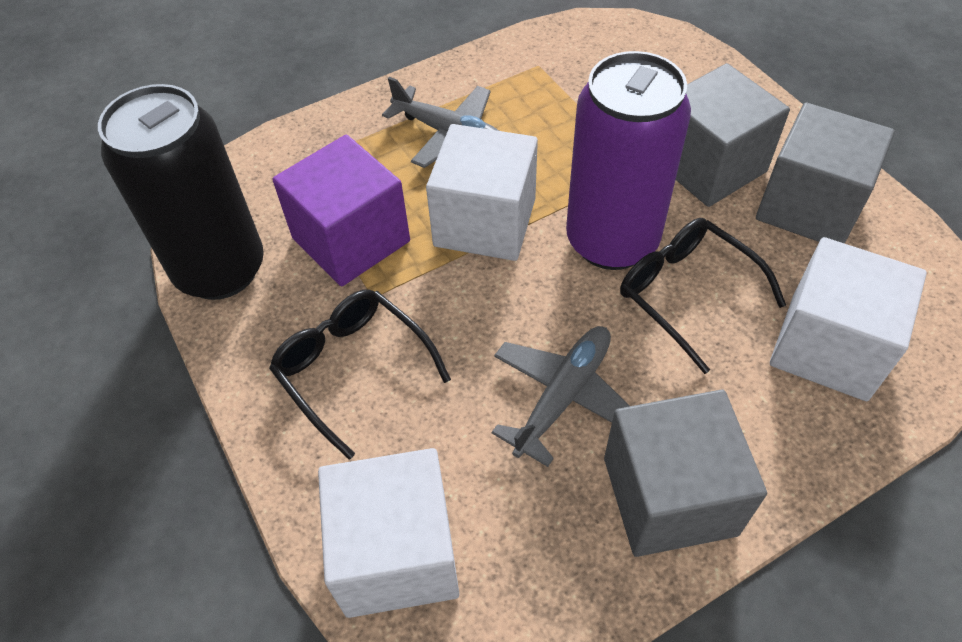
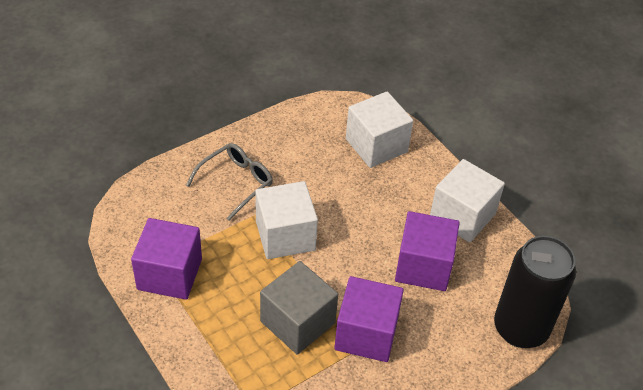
black glasses: [269,289,451,460] [620,218,786,374] = 2 -> none = 0
grey cube: [604,390,767,557] [676,63,790,207] [756,103,895,244] = 3 -> [260,261,338,355] = 1
grey glasses: none = 0 -> [186,143,273,220] = 1
grey plane: [382,77,499,168] [492,326,630,467] = 2 -> none = 0
purple can: [566,51,691,270] = 1 -> none = 0
purple cube: [272,135,410,286] = 1 -> [131,218,202,300] [334,276,404,362] [395,211,460,291] = 3

